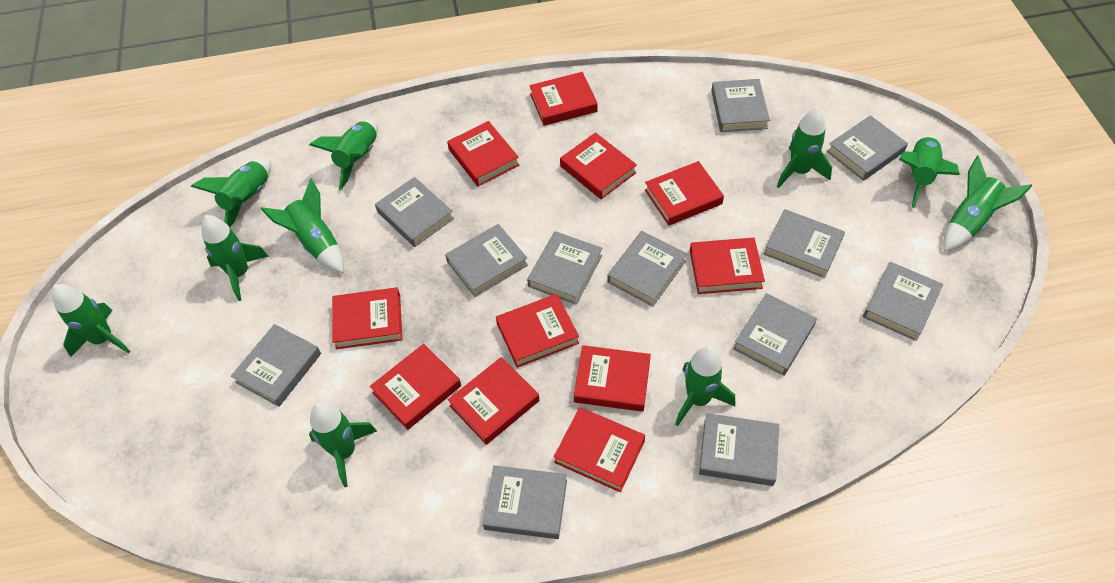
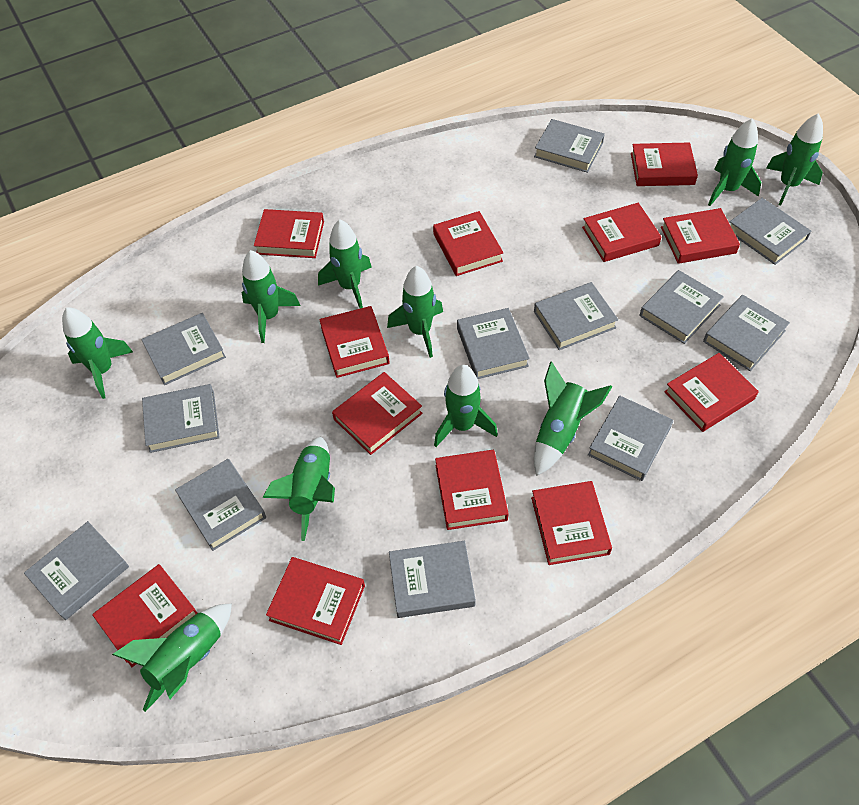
red book: [332,287,402,349] [370,344,461,430] [447,121,519,186] [448,357,539,445] [496,294,579,368] [529,72,598,126] [554,407,645,492] [560,132,637,199] [574,345,651,412] [645,161,724,226] [690,238,765,294] = 11 -> [92,564,197,667] [254,209,324,258] [266,557,365,645] [319,306,390,378] [332,372,423,455] [433,211,504,276] [435,450,509,530] [531,481,612,565] [582,203,662,262] [631,142,698,186] [661,208,740,264] [664,353,759,432] = 12

